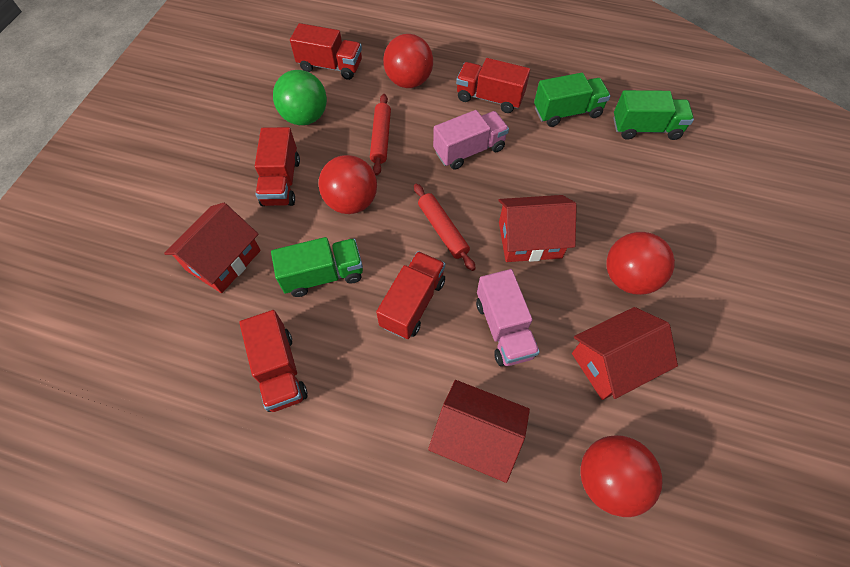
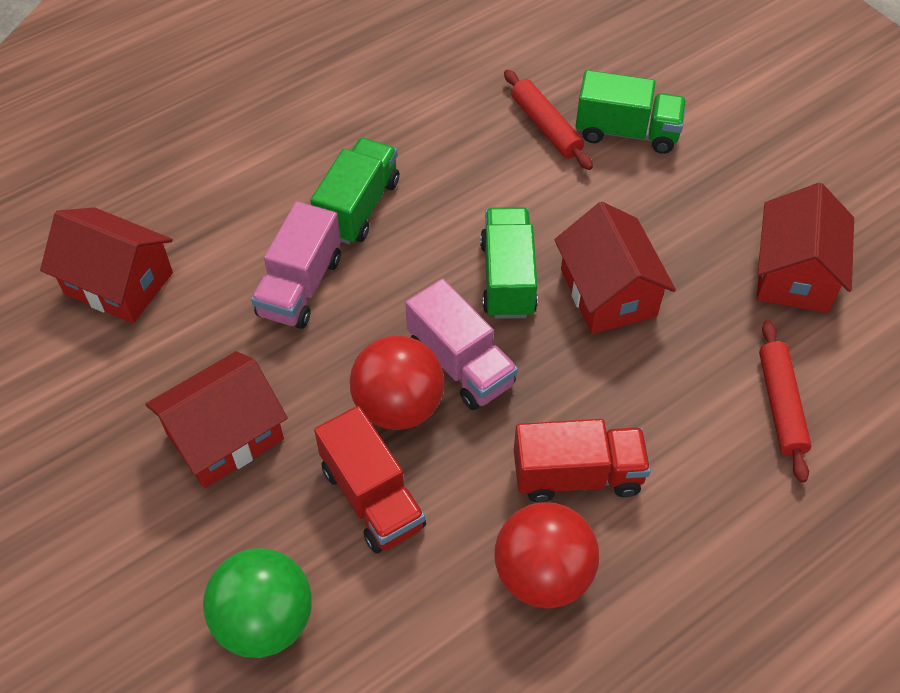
red ball: [319,155,377,214] [383,34,433,88] [580,435,662,517] [606,232,675,295] = 4 -> [350,335,444,430] [494,502,599,609] = 2
red truck: [239,310,308,412] [255,127,300,206] [290,23,362,80] [376,251,445,339] [456,58,530,113] = 5 -> [314,406,426,553] [514,419,651,503] = 2

